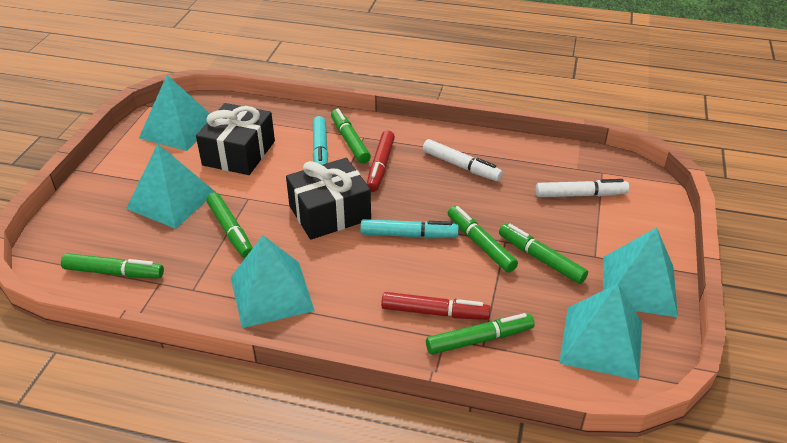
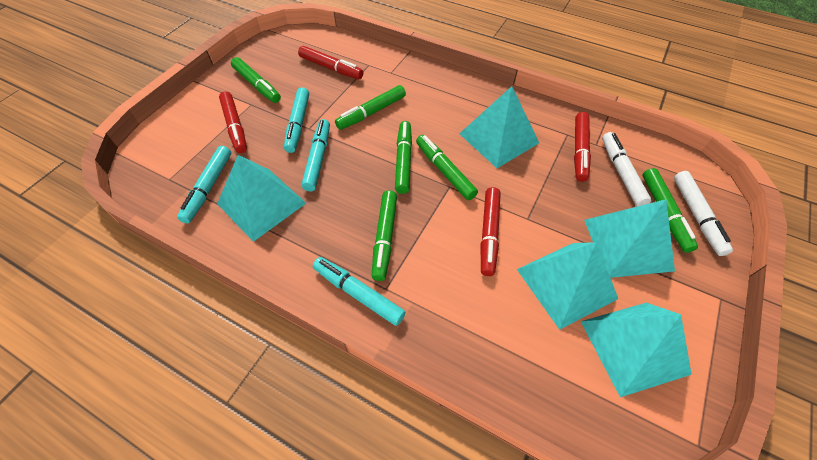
black gift: [196,103,275,175] [286,158,371,240] = 2 -> none = 0
red marker: [367,131,395,192] [381,292,491,320] = 2 -> [219,91,247,153] [298,46,363,79] [481,187,501,276] [574,112,591,182] = 4
turquoise marker: [313,116,328,165] [360,219,459,238] = 2 -> [177,146,231,224] [284,87,309,153] [301,119,330,191] [313,257,406,326] = 4

